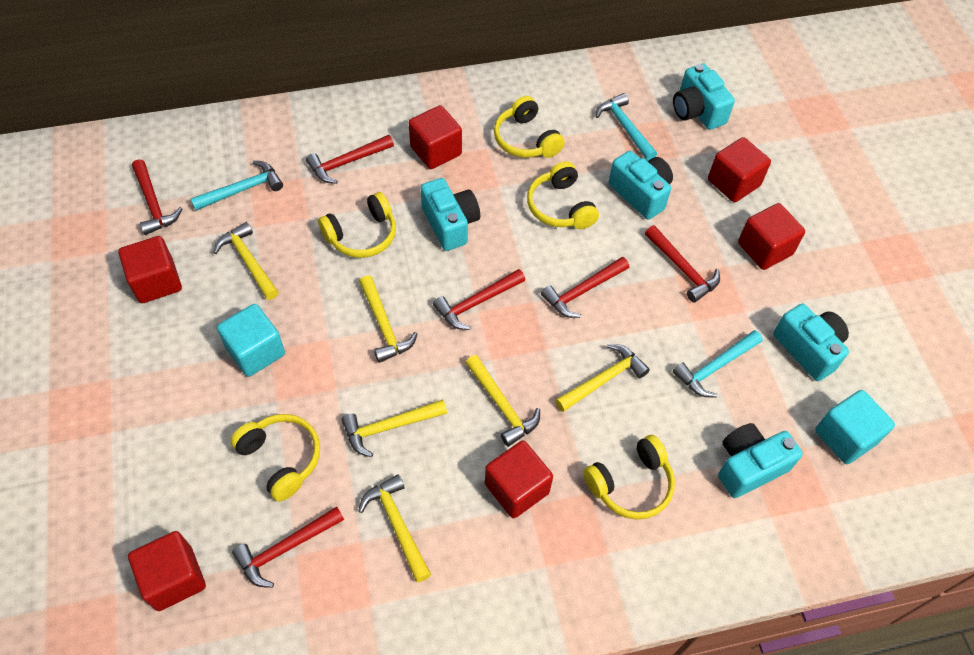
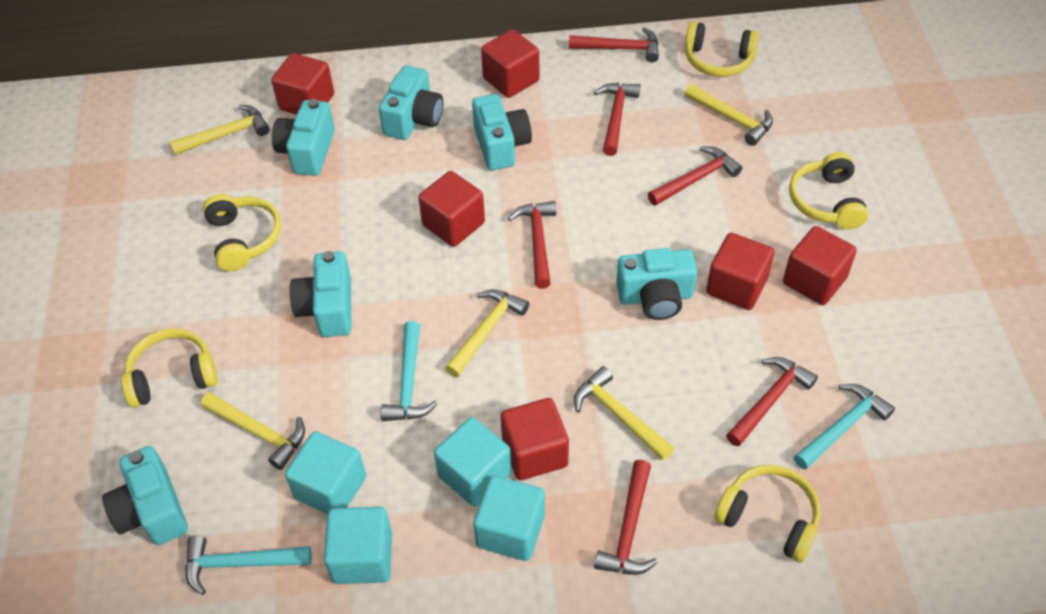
turquoise camera: [420,178,480,251] [609,151,673,220] [673,63,735,130] [718,423,803,498] [773,304,849,381] = 5 -> [102,446,188,545] [272,99,335,176] [290,251,351,337] [379,65,443,140] [472,94,532,170] [616,248,697,320] = 6
turquoise cube: [217,304,285,377] [815,390,895,464] = 2 -> [285,432,366,514] [324,507,392,584] [434,417,512,507] [473,476,545,561] = 4
yellow hammer: [213,222,279,300] [342,399,447,457] [358,474,431,582] [359,275,417,363] [465,355,540,447] [555,344,650,412] = 6 -> [170,105,270,155] [201,392,305,470] [445,289,529,377] [574,366,674,460] [684,84,773,146] = 5

